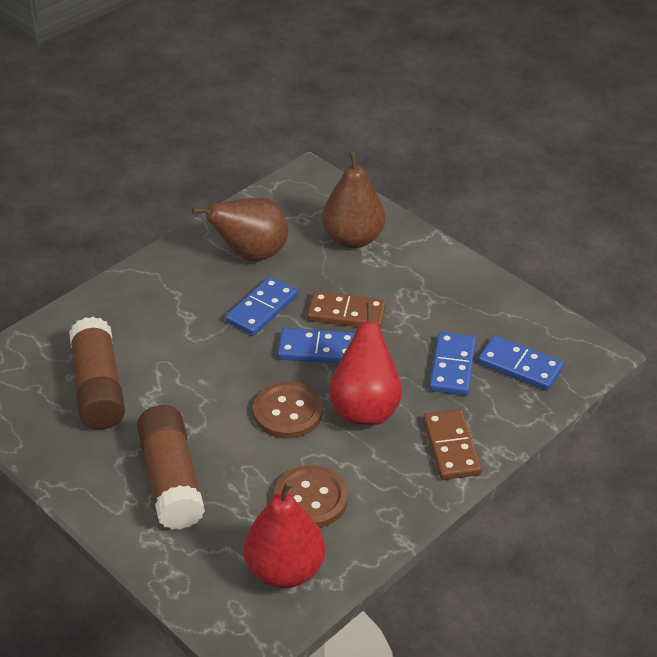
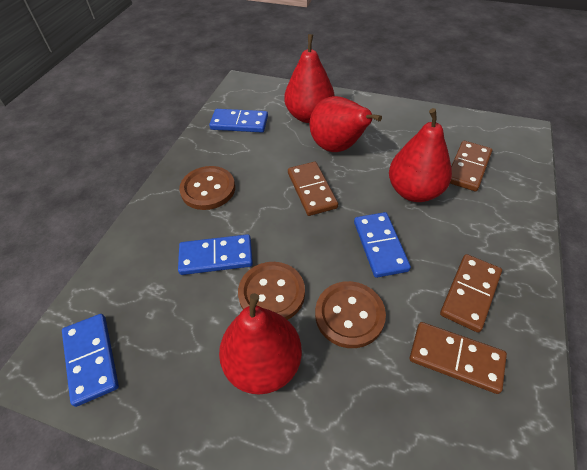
brown button: [253,382,323,439] [274,465,348,528] = 2 -> [179,166,235,210] [238,262,305,320] [315,281,386,348] = 3
brown domino: [307,291,386,329] [423,409,482,480] = 2 -> [288,162,338,216] [410,322,507,394] [440,254,502,333] [450,141,492,191] = 4
brown glue stick: [69,317,125,429] [137,405,205,530] = 2 -> none = 0
brown pear: [192,198,288,261] [322,150,385,248] = 2 -> none = 0
red pear: [244,480,325,588] [329,302,402,425] = 2 -> [219,293,302,395] [284,34,335,123] [310,96,382,152] [389,108,452,202] = 4

